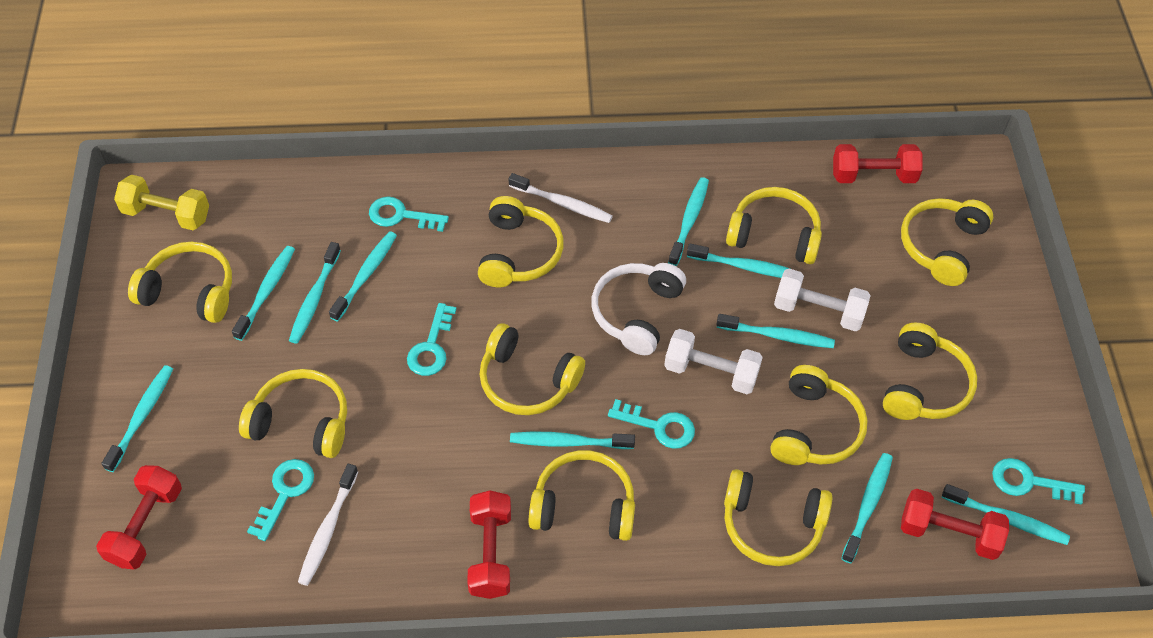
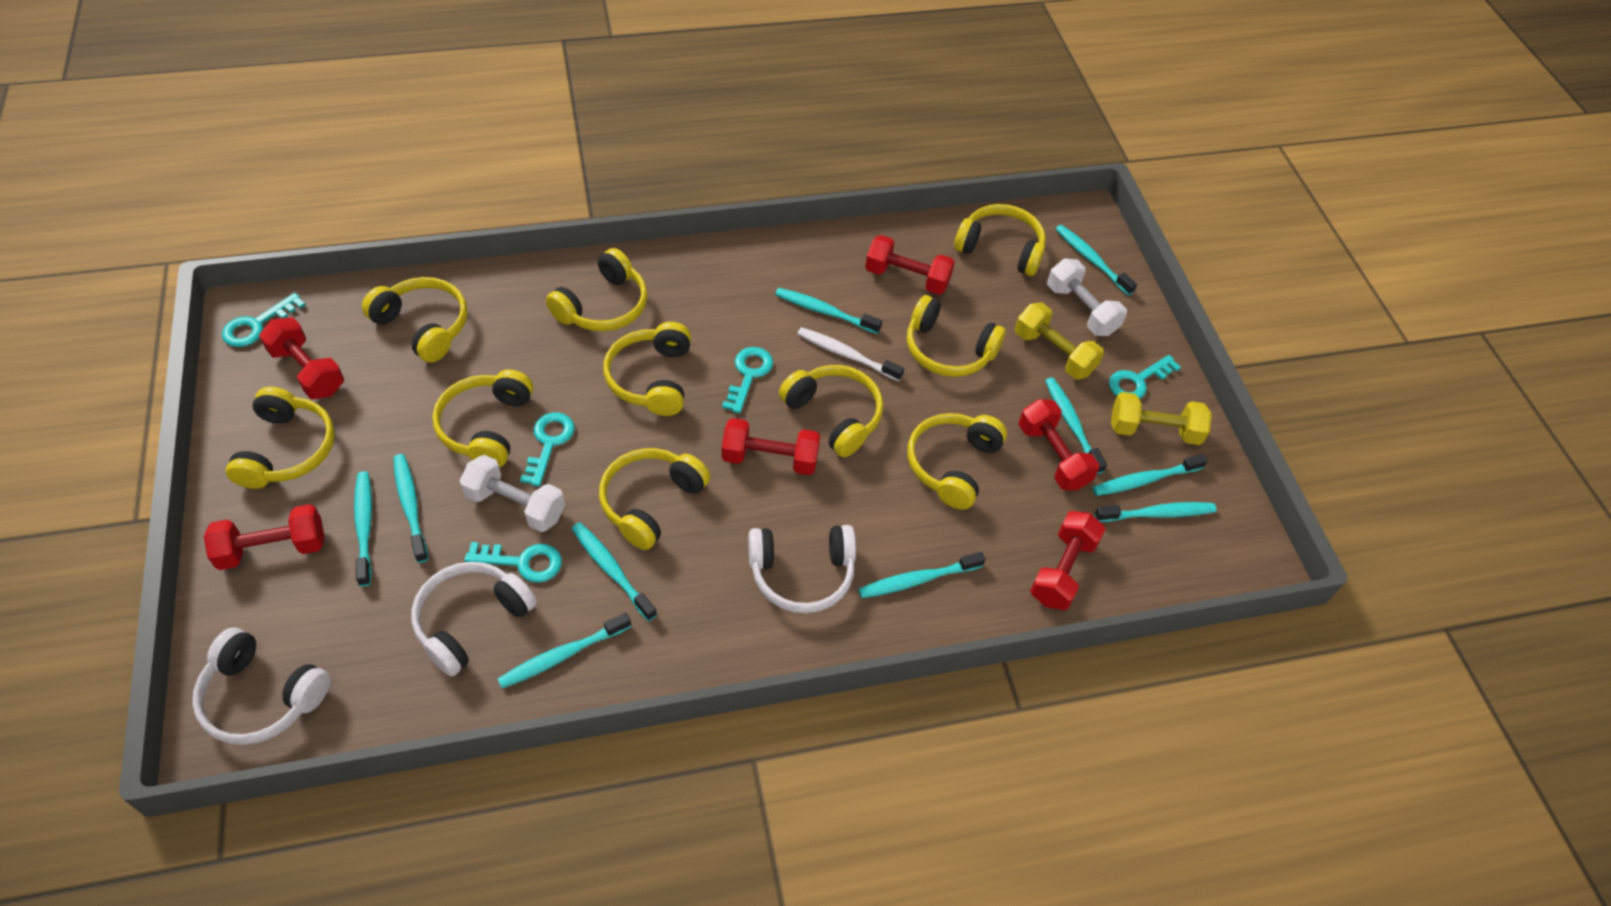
red dumbbell: [96,465,182,570] [467,490,511,599] [833,144,923,183] [901,489,1009,560] = 4 -> [204,504,325,570] [259,317,344,399] [722,418,820,475] [865,235,955,295] [1019,399,1099,490] [1030,511,1105,610] = 6
white headphones: [592,263,686,355] = 1 -> [192,628,330,745] [411,562,537,677] [748,525,856,613] = 3
white toothbrush: [298,464,358,586] [509,173,613,223] = 2 -> [797,327,904,382] = 1
yellow dumbbell: [114,175,209,230] = 1 -> [1015,303,1104,379] [1111,392,1212,445] = 2

